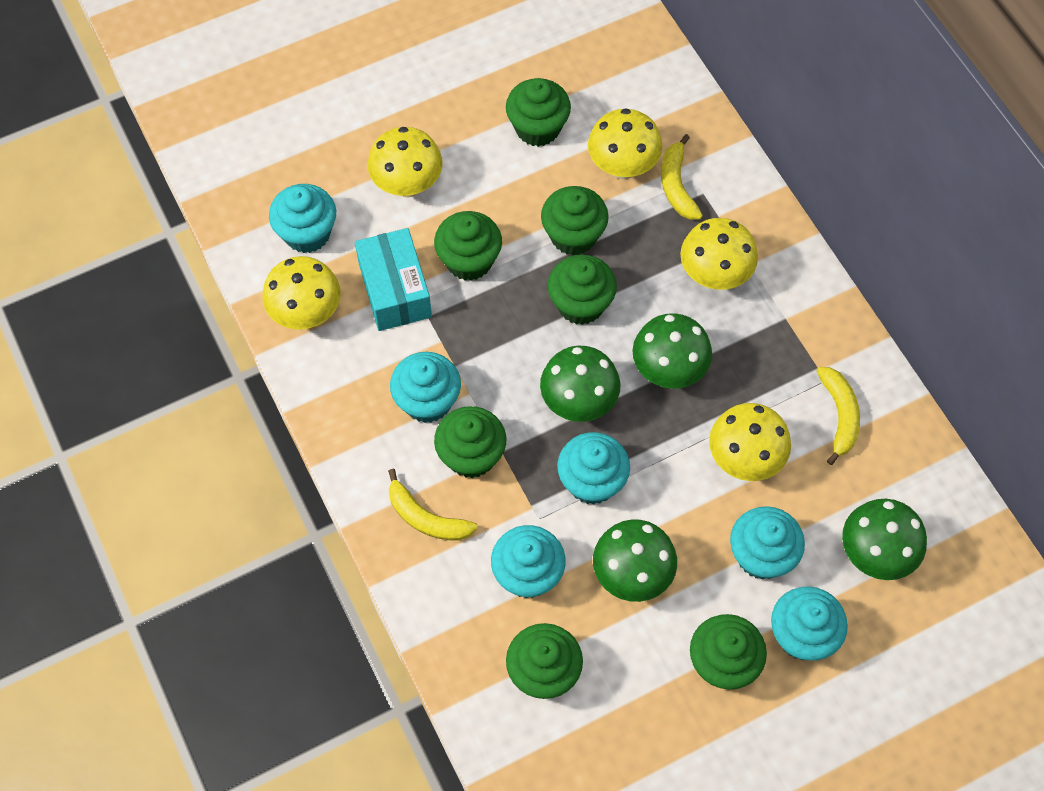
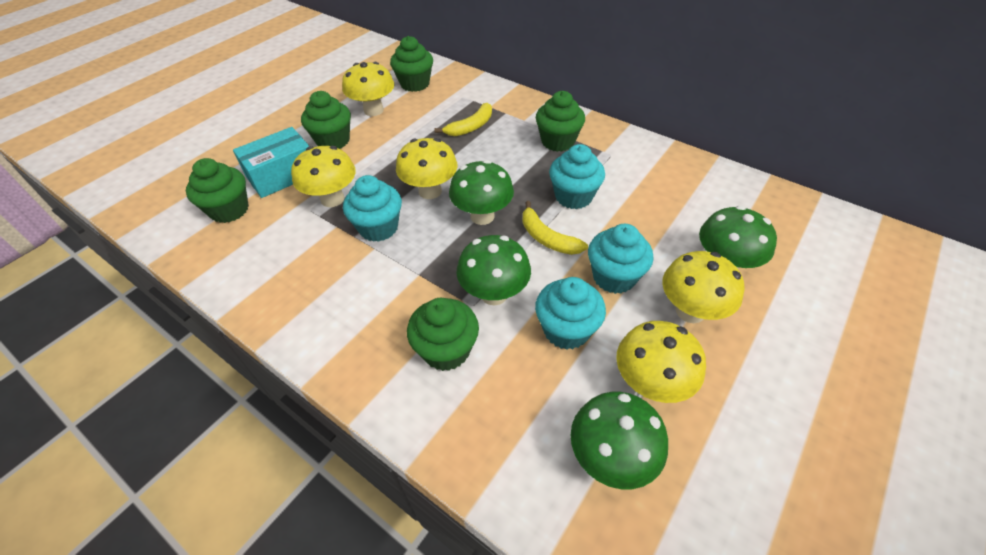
green cupcake: [434,211,502,281] [434,406,507,478] [506,78,571,147] [506,623,583,699] [541,186,609,256] [548,254,617,325] [690,614,767,689] = 7 -> [186,158,249,223] [301,91,351,148] [390,36,433,92] [407,298,479,371] [536,91,585,152] = 5
turquoise cupcake: [269,184,336,253] [390,352,461,423] [491,525,566,598] [557,432,630,505] [730,506,805,580] [771,587,848,661] = 6 -> [343,175,402,242] [535,277,606,350] [549,144,605,209] [588,224,653,294] = 4
yellow banana: [388,469,478,541] [661,134,703,220] [817,367,860,465] = 3 -> [434,103,492,136] [522,201,588,255] = 2

